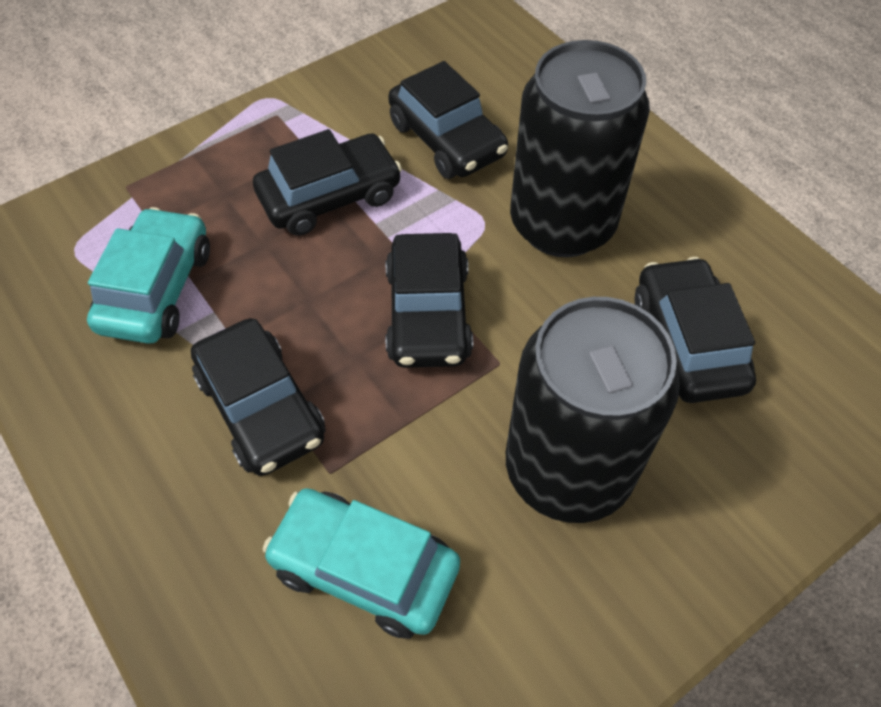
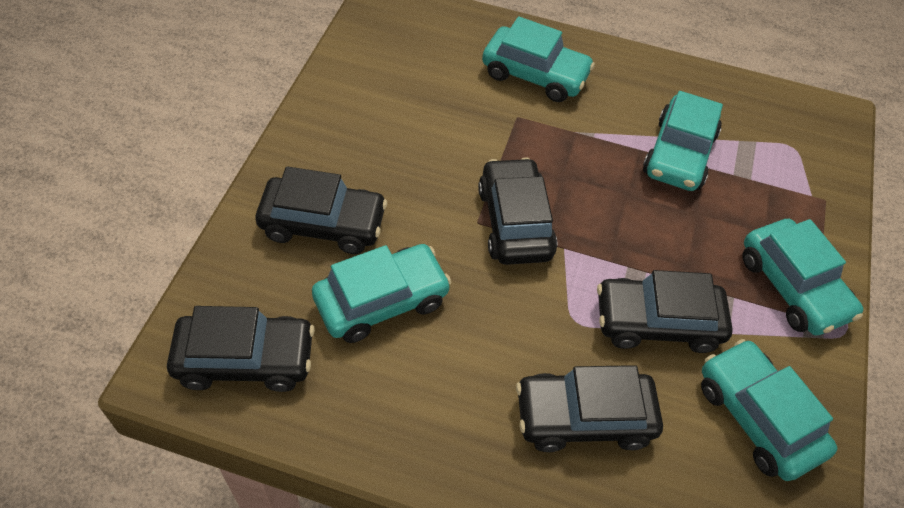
black can: [506,297,680,523] [510,40,650,257] = 2 -> none = 0
turquoise car: [87,207,210,344] [263,488,460,639] = 2 -> [312,244,451,343] [482,16,595,102] [643,91,723,191] [701,339,837,481] [742,219,863,335] = 5

